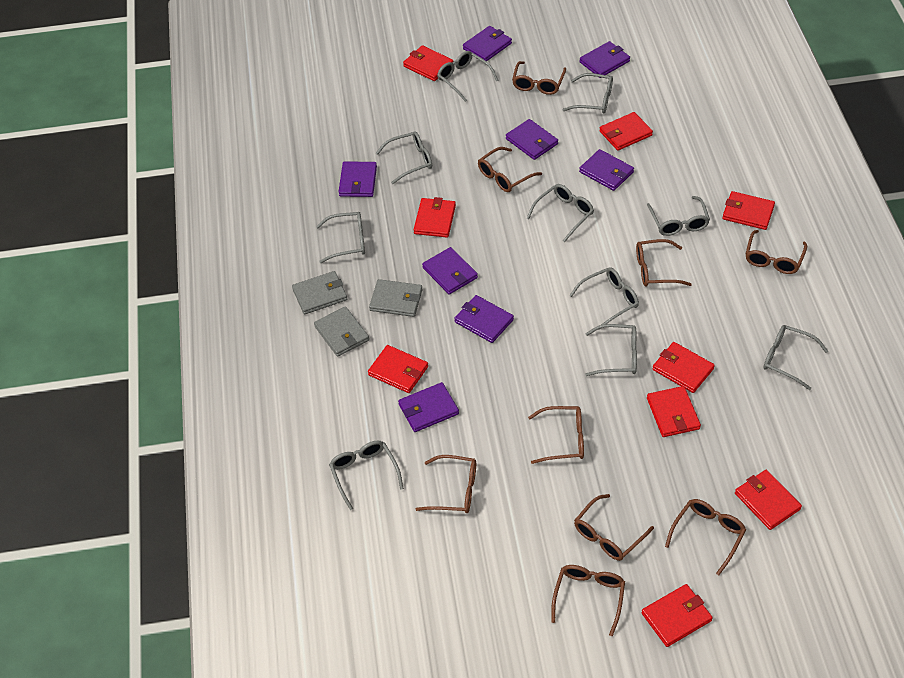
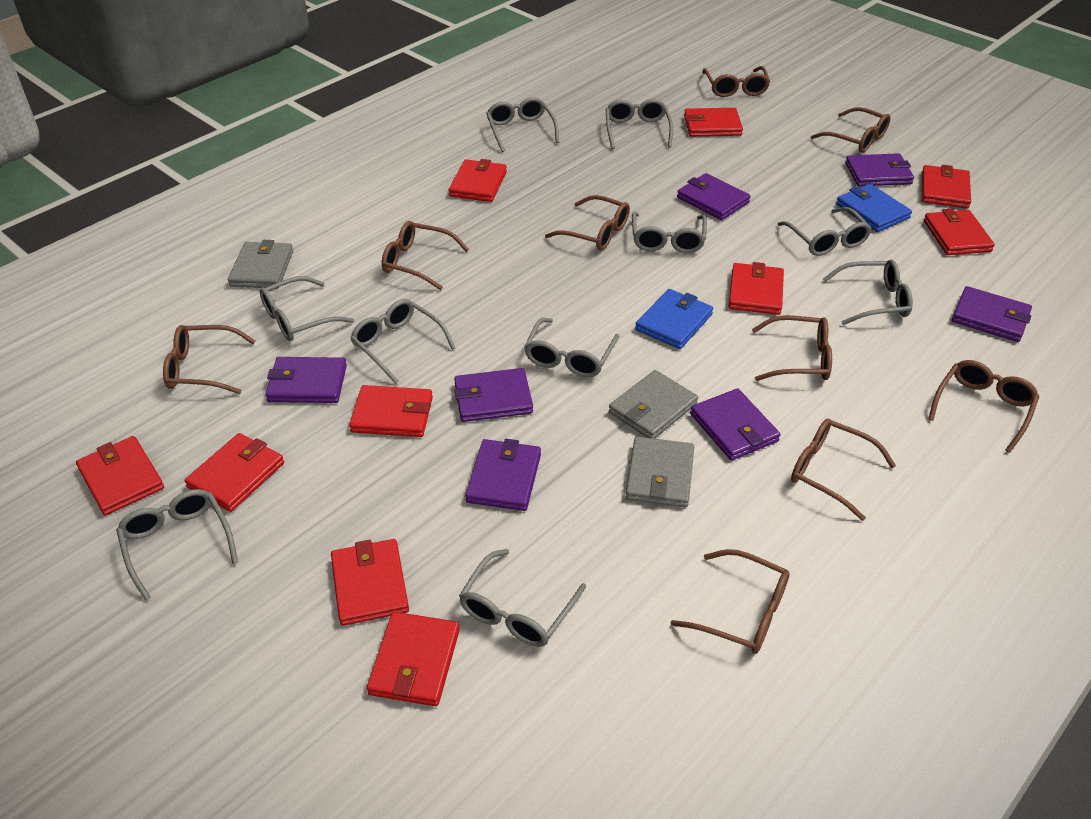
blue wallet: none = 0 -> [635,289,713,349] [836,184,912,232] = 2
purple wallet: [338,161,377,197] [398,382,459,432] [422,247,478,295] [454,295,514,343] [463,26,512,62] [506,119,558,160] [579,149,634,191] [580,41,630,78] = 8 -> [265,357,347,403] [454,368,533,422] [465,439,541,511] [677,173,751,220] [690,388,780,460] [845,153,914,187] [952,286,1032,342] = 7
red wallet: [368,345,428,393] [403,45,453,81] [413,197,456,237] [599,112,653,151] [641,584,713,647] [647,386,701,437] [652,342,715,393] [722,191,775,230] [735,470,802,530] = 9 -> [76,436,164,516] [185,433,284,512] [331,539,409,626] [349,385,433,437] [367,612,460,706] [449,159,507,202] [684,108,743,137] [729,262,784,315] [922,165,971,208] [924,209,995,255] = 10

